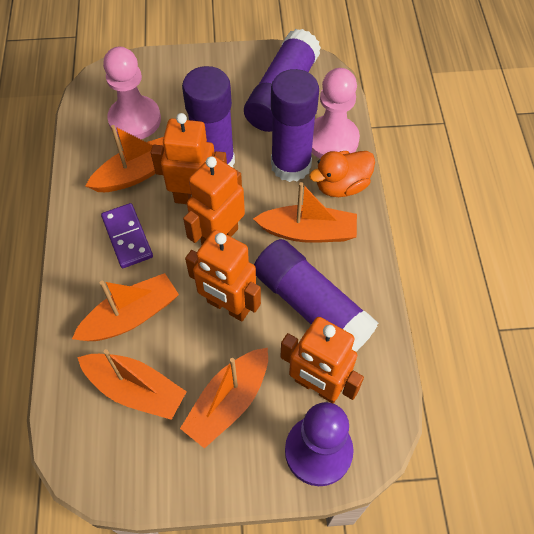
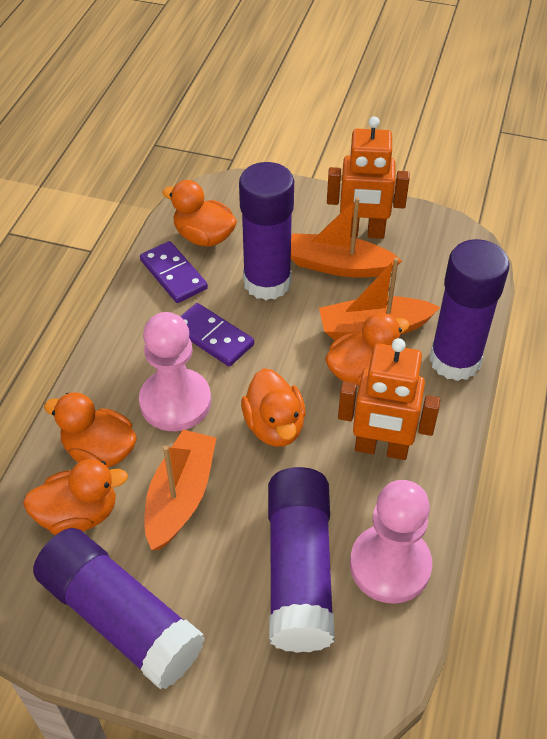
orange boat: [72,273,179,341] [77,349,187,420] [86,125,164,192] [180,348,268,449] [253,182,357,243] = 5 -> [145,430,216,550] [291,197,402,277] [319,257,440,340] = 3
orange duck: [309,151,375,197] = 1 -> [23,459,128,535] [44,392,137,467] [162,180,237,247] [241,368,306,447] [325,313,410,386] = 5
orange robot: [151,113,227,204] [183,156,245,246] [185,230,261,322] [280,317,364,403] = 4 -> [327,116,410,239] [338,338,440,460] = 2
purple domino: [101,203,153,268] = 1 -> [140,241,208,303] [180,303,254,366] = 2
purple pawn: [285,402,354,486] = 1 -> none = 0

